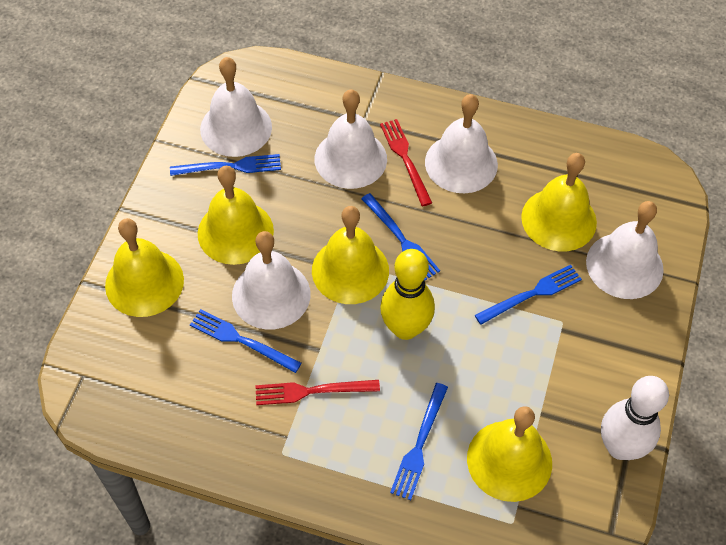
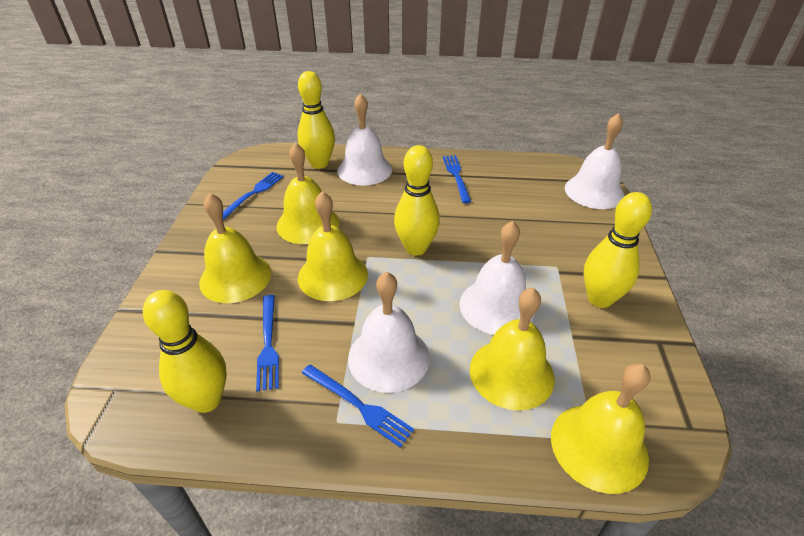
blue fork: [170,154,281,176] [190,309,302,373] [361,193,440,281] [390,383,448,500] [475,265,582,325] = 5 -> [223,172,284,220] [256,295,279,391] [302,364,414,448] [443,155,471,203] = 4
red fork: [255,380,380,405] [380,119,432,206] = 2 -> none = 0
white bell: [200,57,272,157] [232,231,310,330] [315,89,387,189] [425,94,498,193] [586,201,664,299] = 5 -> [337,93,392,186] [348,272,430,393] [459,221,534,335] [565,113,625,209] = 4
white bowling pin: [601,376,669,460] = 1 -> none = 0
yellow bowling pin: [380,249,435,340] = 1 -> [143,290,227,413] [298,71,335,169] [394,145,440,255] [584,192,652,308] = 4

